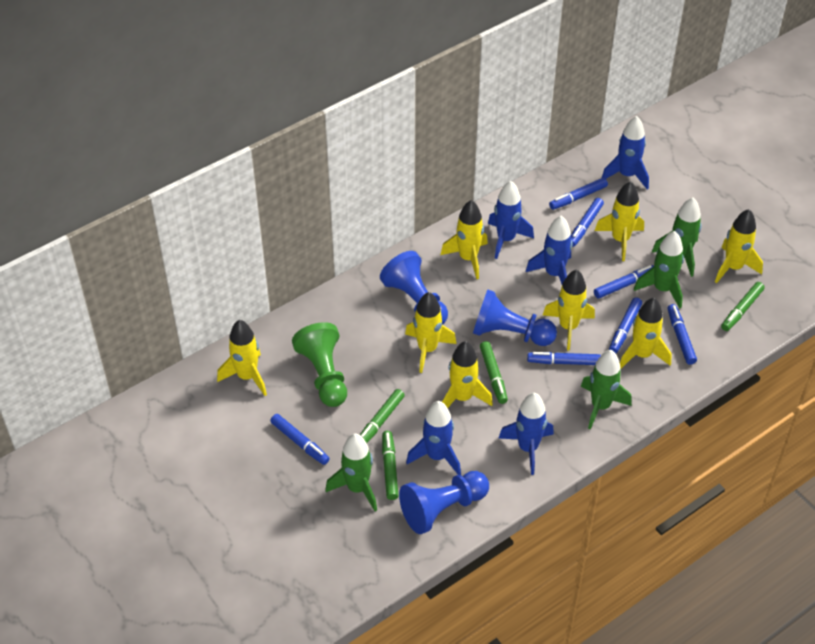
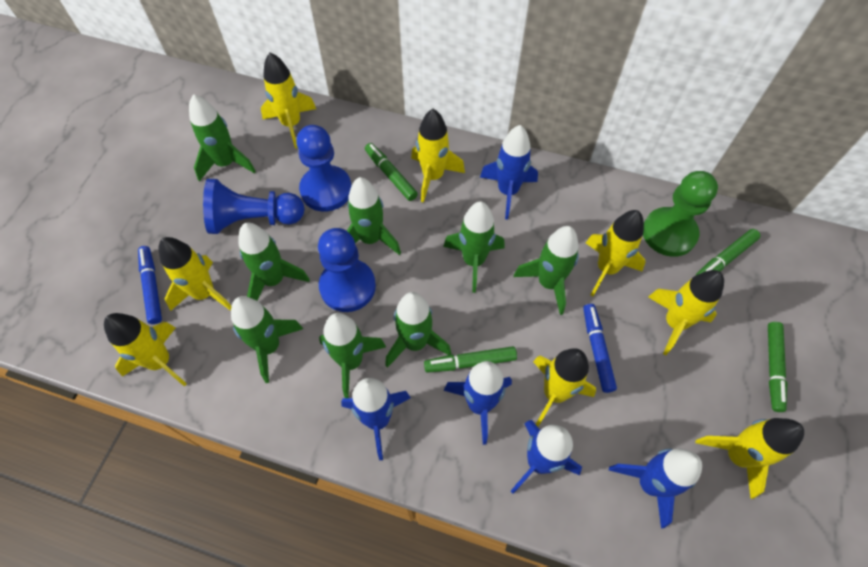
blue marker: [270,414,330,465] [527,352,601,365] [549,178,608,210] [571,198,604,247] [594,265,654,299] [609,297,642,353] [667,304,697,365] = 7 -> [138,246,162,324] [583,304,617,393] = 2
green rocket: [325,433,377,511] [581,350,632,430] [634,231,684,309] [652,198,702,277] = 4 -> [189,94,256,181] [231,296,303,383] [238,223,310,301] [319,313,386,398] [347,177,401,255] [385,292,451,368] [443,201,505,293] [514,226,579,315] = 8

